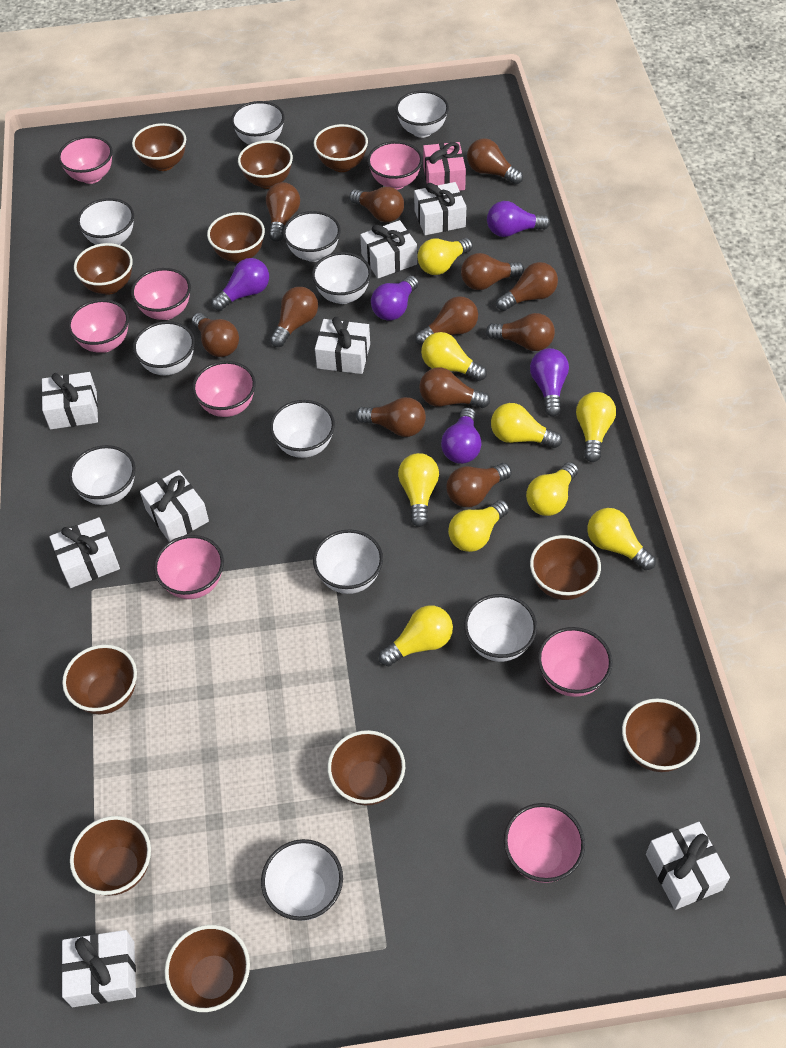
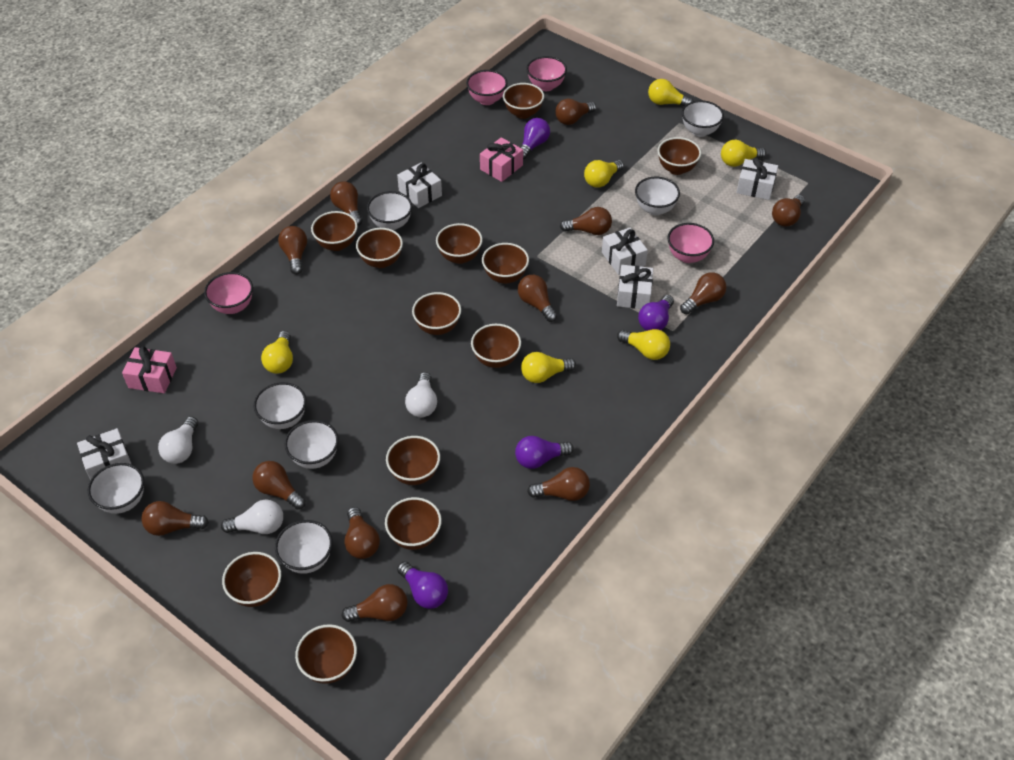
brown bowl: [62,645,137,714] [70,816,151,896] [74,243,133,295] [132,123,186,171] [165,925,250,1012] [207,212,265,263] [238,140,293,189] [314,124,368,172] [327,730,405,805] [530,535,601,600] [622,698,700,772] = 11 -> [222,552,281,607] [295,624,357,684] [311,211,358,251] [356,228,403,268] [385,497,442,550] [386,436,440,485] [412,292,461,335] [436,223,483,264] [471,324,521,368] [482,243,529,284] [503,83,544,119] [658,137,701,175] = 12
pink bowl: [58,136,113,184] [68,299,129,353] [131,268,191,320] [154,535,224,599] [192,361,256,417] [367,141,423,190] [504,803,585,883] [538,627,612,697] = 8 -> [204,272,253,314] [466,70,507,105] [526,56,567,91] [667,223,714,263] = 4
pink gift: [423,142,466,191] = 1 -> [122,346,177,393] [480,137,523,182] = 2
purple light bulb: [211,258,269,311] [371,275,419,321] [441,407,481,464] [487,201,550,237] [530,348,569,417] = 5 -> [397,561,448,609] [515,436,574,469] [520,118,550,159] [638,295,674,331] = 4
white bowl: [69,445,135,505] [77,198,134,245] [133,321,195,375] [231,101,285,145] [261,839,343,921] [270,400,335,458] [283,211,341,262] [312,252,371,304] [313,530,383,594] [395,90,449,138] [464,594,537,662] = 11 -> [88,463,144,514] [254,382,306,429] [275,520,333,574] [285,420,339,469] [367,191,412,230] [635,177,680,215] [682,100,724,137] = 7
white gift: [41,372,98,429] [49,517,120,588] [61,930,136,1007] [140,470,209,542] [315,317,370,374] [360,220,417,278] [414,182,466,235] [646,822,730,910] = 8 -> [77,428,131,480] [397,163,442,208] [602,228,648,275] [617,265,653,309] [736,157,778,200] = 5
white light bulb: none = 0 -> [158,417,198,464] [221,500,283,534] [405,372,437,417] = 3
yellow light bulb: [379,605,453,666] [398,453,439,527] [417,238,473,275] [421,332,487,381] [448,500,509,552] [491,403,562,448] [526,462,578,516] [576,392,616,462] [587,508,656,570] = 9 -> [261,331,293,374] [521,352,576,383] [584,160,624,188] [617,329,670,360] [648,79,693,106] [721,140,766,167] = 6

